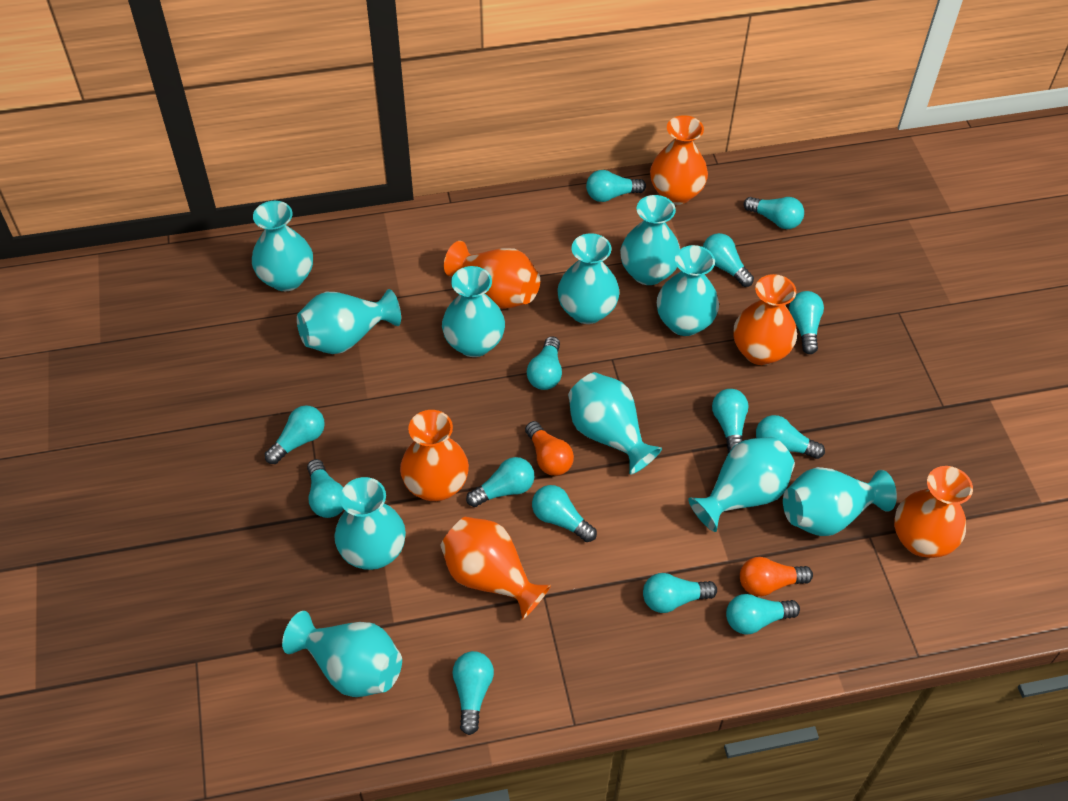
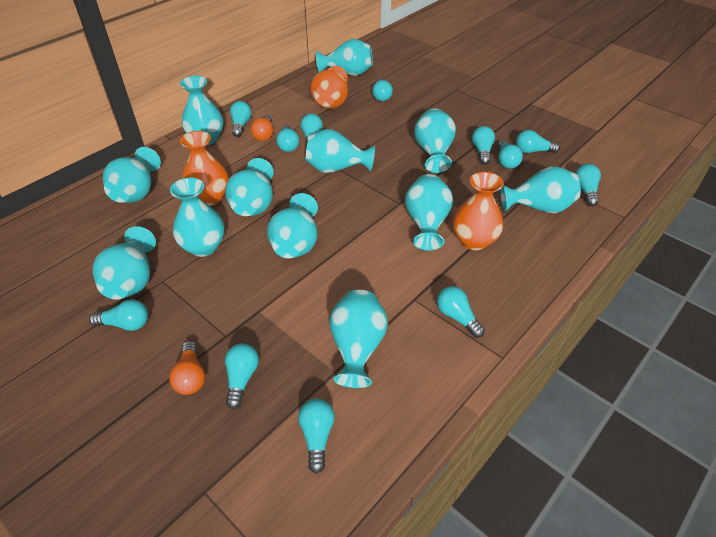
orange vase: [400,410,469,501] [440,517,551,620] [444,241,540,309] [650,115,708,205] [734,274,797,365] [894,466,973,558] = 6 -> [180,131,229,206] [310,66,348,109] [453,172,503,250] = 3
turquoise light bulb: [265,405,325,464] [307,459,343,518] [452,651,494,735] [466,457,534,507] [527,336,562,390] [532,485,597,542] [586,170,646,202] [643,573,717,613] [703,233,754,287] [712,389,749,453] [726,594,800,635] [744,197,804,229] [756,415,825,459] [789,291,824,354] = 14 -> [89,299,148,331] [225,343,259,409] [230,101,252,137] [276,125,299,152] [298,398,335,474] [300,114,323,148] [372,78,393,101] [437,286,485,338] [472,126,495,165] [498,140,523,169] [516,130,560,153] [575,164,601,206] = 12
turquoise vase: [252,201,313,291] [282,611,402,697] [297,289,401,354] [334,477,406,570] [442,266,505,357] [557,233,620,324] [568,372,662,475] [620,195,680,285] [657,245,719,336] [688,437,795,532] [783,467,897,536] = 11 -> [92,226,156,300] [103,147,161,203] [170,178,225,257] [180,76,223,145] [225,158,274,216] [267,193,318,259] [305,129,375,173] [316,39,373,76] [329,290,388,388] [405,174,453,251] [414,108,456,173] [500,166,581,213] = 12

